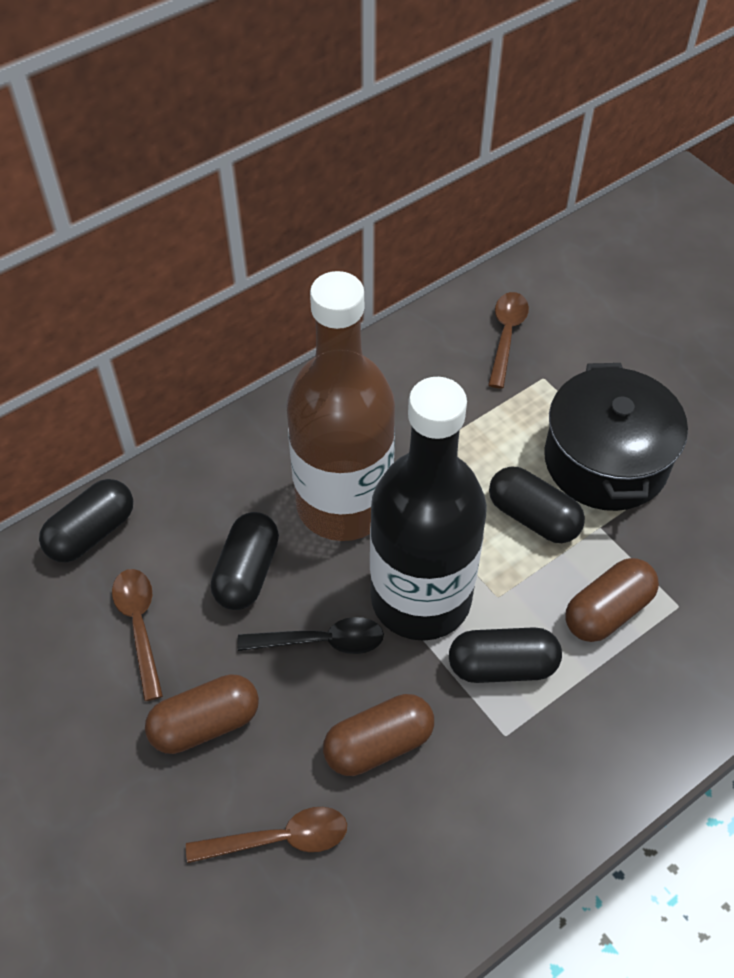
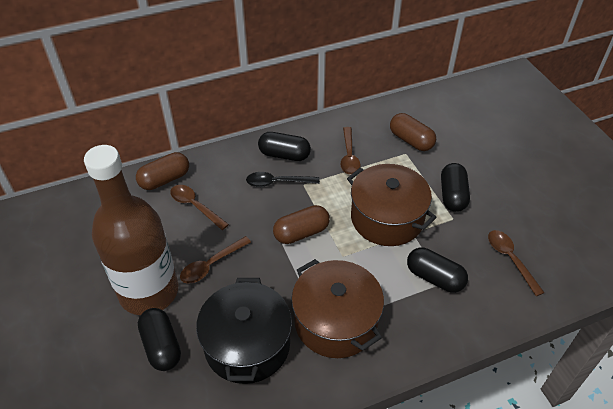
black bottle: [370,377,487,641] = 1 -> none = 0
brown pot: none = 0 -> [291,259,384,358] [347,164,437,246] = 2
brown spoon: [112,569,163,701] [186,807,347,863] [488,292,529,389] = 3 -> [170,185,229,230] [180,236,251,284] [340,127,361,175] [488,230,545,296] = 4

